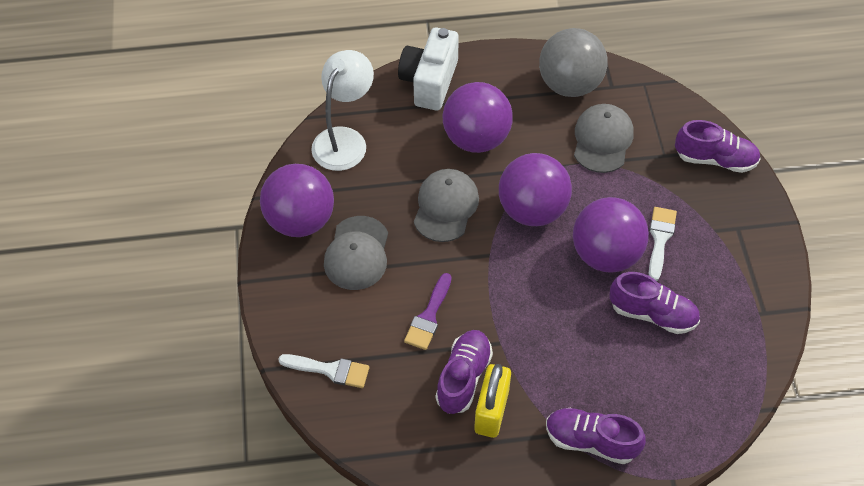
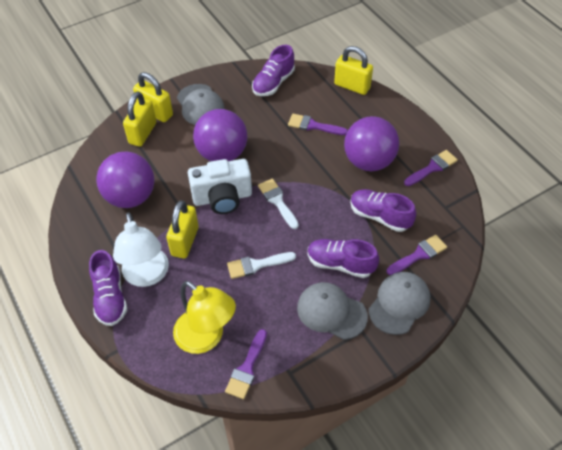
grey ball: [539,28,608,97] = 1 -> none = 0
purple ball: [260,164,334,237] [443,82,513,153] [499,153,572,226] [573,197,649,273] = 4 -> [96,152,154,208] [193,109,247,161] [344,116,399,171] = 3
purple brush: [404,273,452,350] = 1 -> [225,329,267,399] [288,114,348,135] [387,235,447,275] [404,150,458,186] = 4
yellow lamp: none = 0 -> [173,281,236,354] = 1
yellow padlock: [474,364,511,438] = 1 -> [123,91,156,147] [133,72,173,122] [166,200,199,259] [334,46,373,95] = 4

